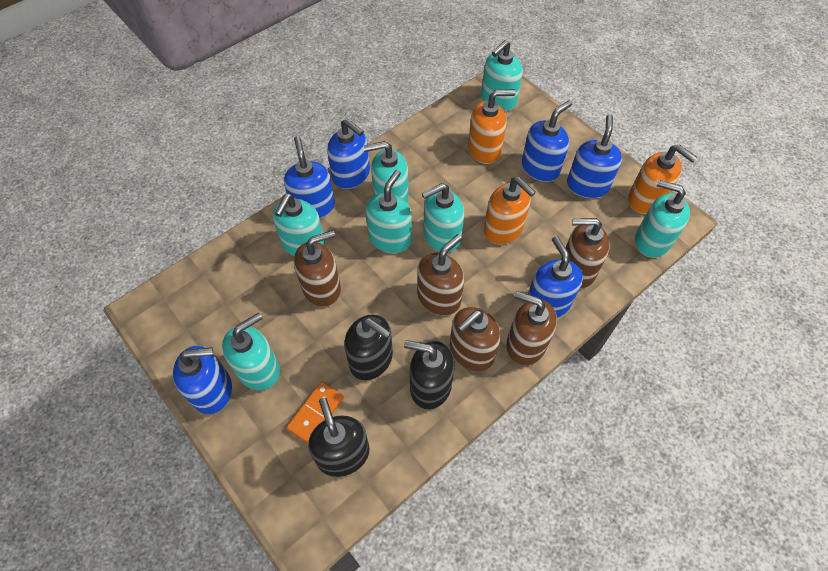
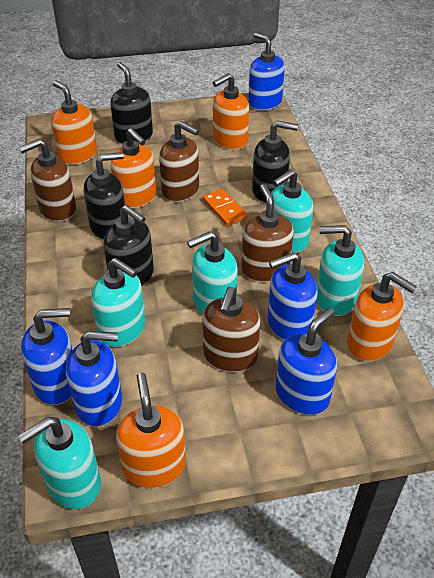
black soap dispenser: [308,397,370,477] [344,314,393,380] [404,340,455,409] = 3 -> [84,152,125,240] [103,205,154,286] [110,62,153,144] [252,121,298,203] = 4
blue soap dispenser: [173,345,232,414] [284,136,335,218] [327,119,370,189] [522,101,572,182] [528,236,583,318] [567,114,622,198] = 6 -> [21,308,72,405] [66,331,122,427] [248,32,285,110] [267,252,318,340] [276,308,337,415] = 5
brown soap dispenser: [294,230,341,307] [417,234,464,315] [450,307,501,371] [506,291,557,365] [561,218,610,288] = 5 -> [19,139,76,222] [159,121,199,202] [202,287,260,372] [241,184,294,282] = 4
orange soap dispenser: [468,89,516,164] [484,177,536,245] [628,144,698,214] = 3 -> [51,81,97,165] [111,128,156,208] [116,373,186,488] [213,73,249,150] [347,272,417,361] = 5
turquoise soap dispenser: [222,313,280,390] [273,193,325,256] [364,141,409,202] [366,170,412,253] [422,183,464,253] [481,40,523,111] [635,180,690,258] = 7 -> [18,417,101,509] [91,258,145,347] [187,231,238,314] [271,169,313,253] [317,225,364,316] = 5

